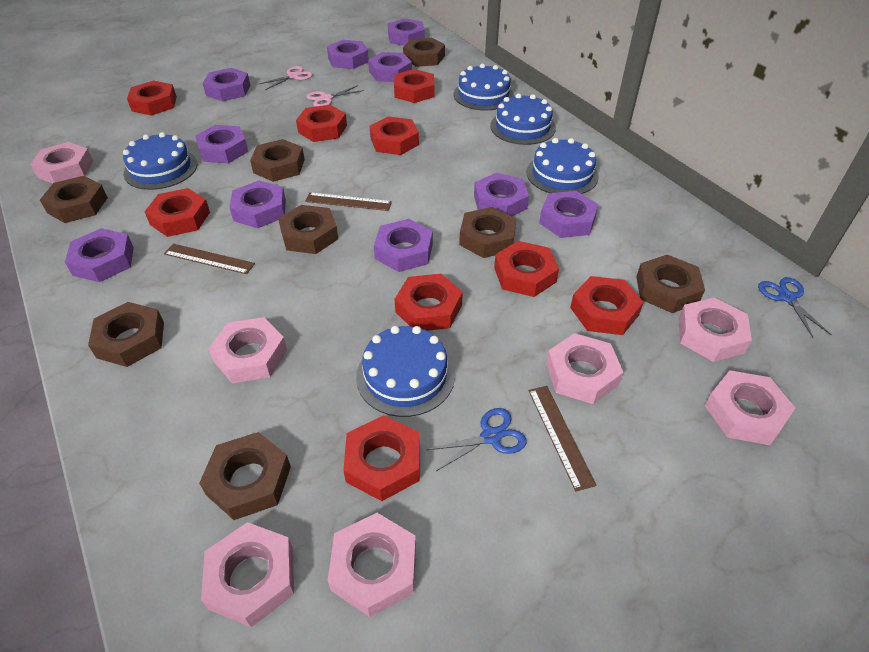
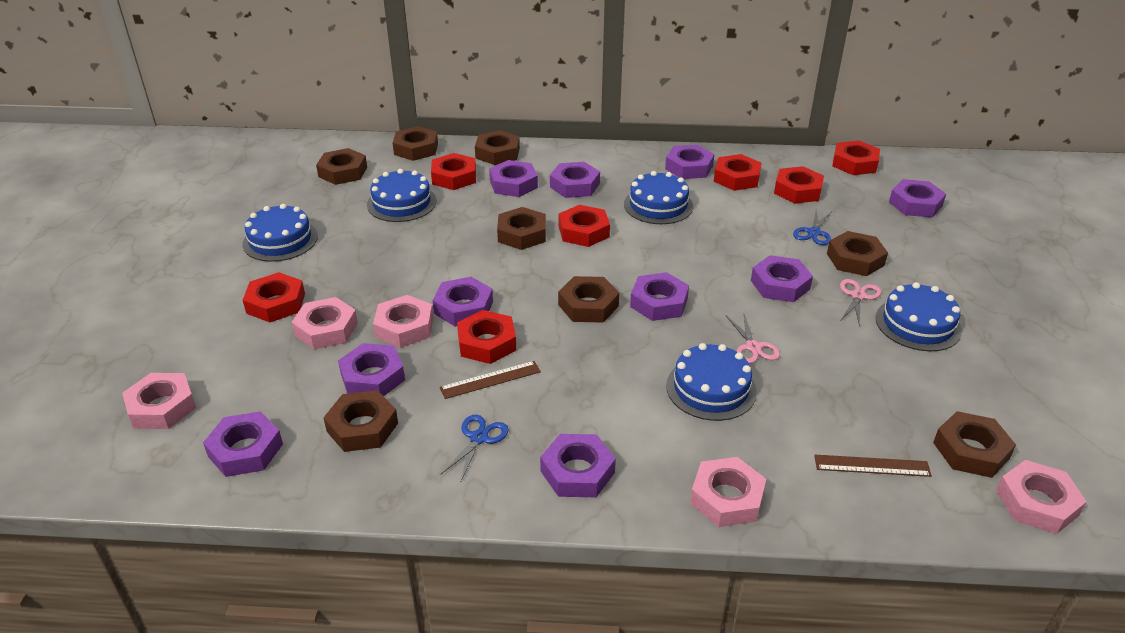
brown ruler: [164,244,255,274] [305,192,392,211] [528,386,597,491] = 3 -> [440,361,541,399] [814,455,932,477] = 2
pink nut: [30,142,93,184] [201,522,294,627] [208,317,287,383] [328,513,416,617] [546,333,624,404] [679,297,752,362] [705,370,795,445] = 7 -> [122,373,196,429] [292,297,358,349] [373,295,433,348] [690,457,766,527] [996,460,1087,534] = 5
red nut: [127,80,177,116] [144,188,210,237] [296,105,347,142] [343,415,419,501] [370,116,419,155] [394,69,434,103] [395,274,463,331] [494,241,559,297] [570,276,644,335] = 9 -> [243,272,305,323] [431,153,476,190] [457,310,516,364] [559,205,610,247] [714,154,761,191] [774,166,824,204] [832,140,880,175] = 7

